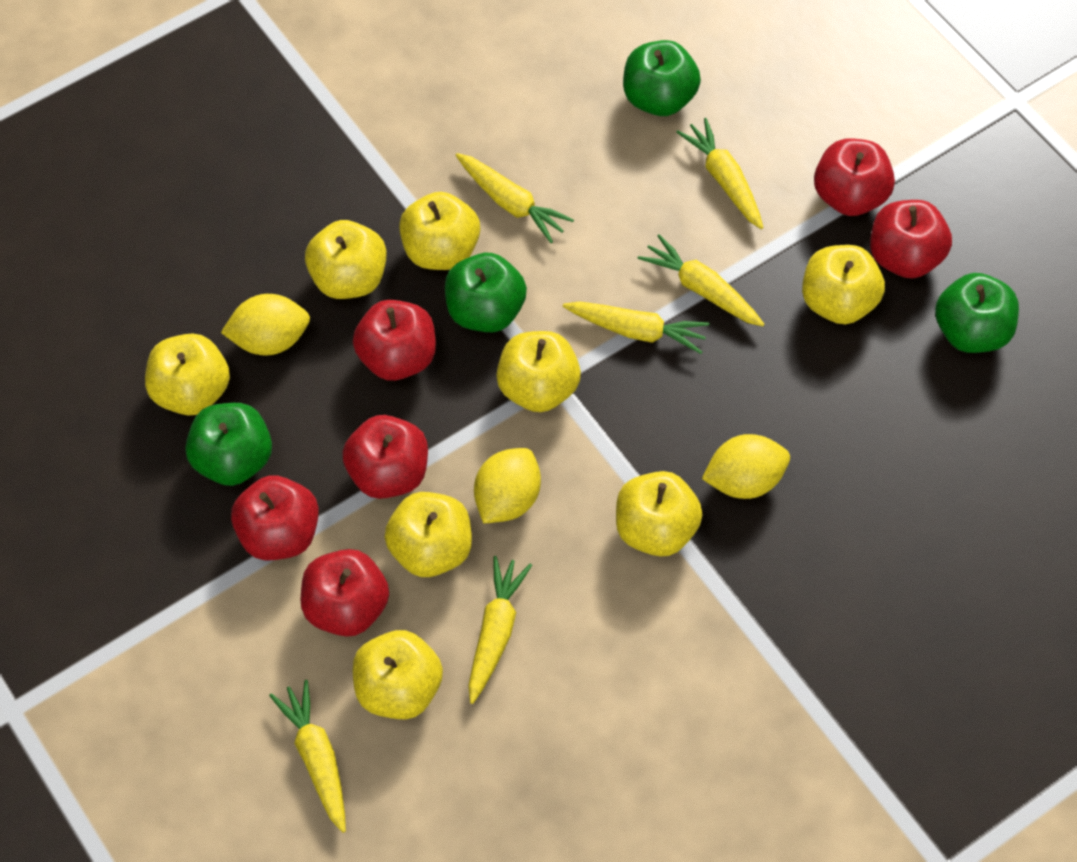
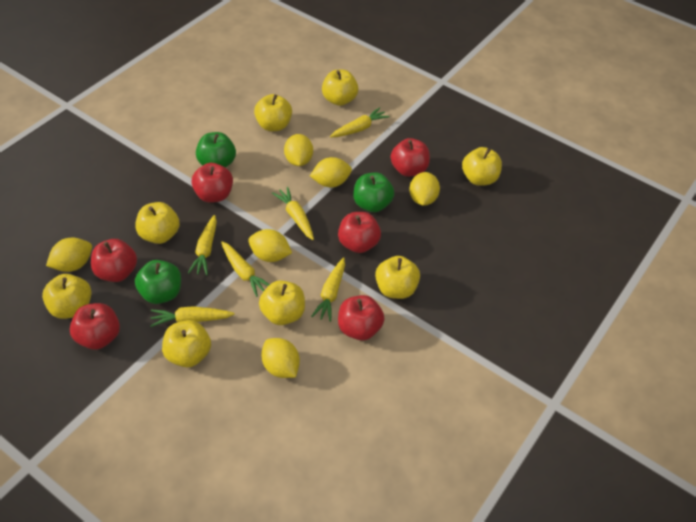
green apple: [185,403,272,486] [445,253,527,332] [623,40,701,116] [935,273,1019,353] = 4 -> [135,260,181,304] [196,132,236,168] [353,173,394,212] = 3
yellow lemon: [221,294,310,356] [474,448,541,524] [702,434,790,499] = 3 -> [46,238,92,272] [248,229,292,262] [261,338,300,378] [284,134,313,166] [310,157,352,187] [409,172,440,206] = 6

